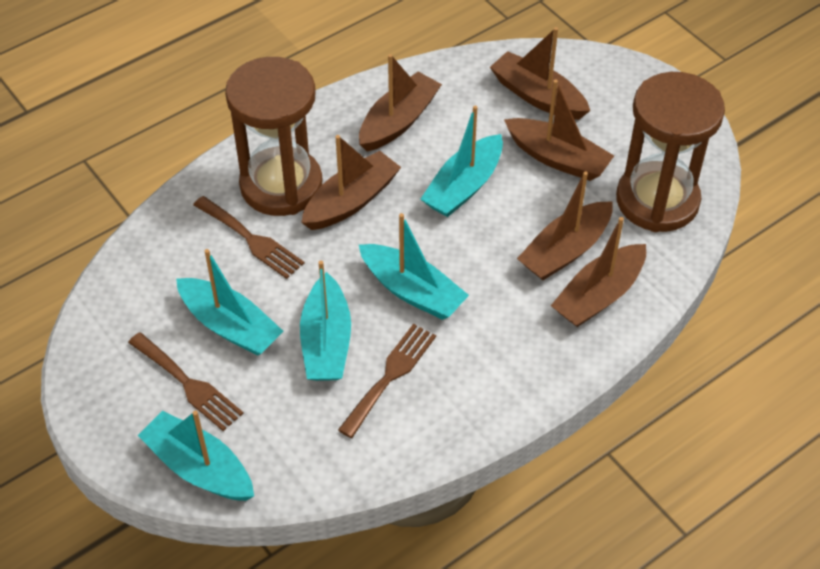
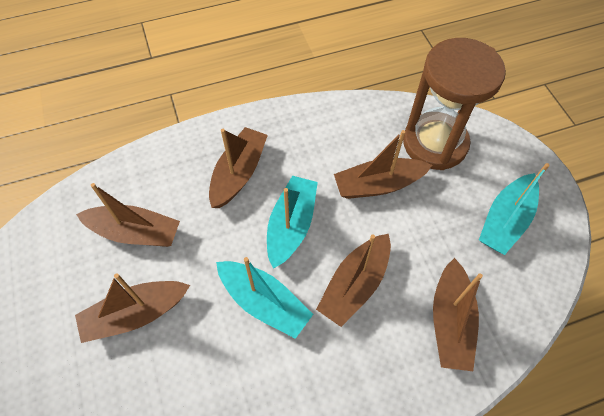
brown fork: [128,332,244,431] [193,196,304,279] [338,324,436,438] = 3 -> none = 0
brown hourglass: [225,57,322,216] [616,72,725,232] = 2 -> [403,38,506,170] = 1
turquoise boat: [138,411,254,501] [176,249,283,356] [300,261,351,381] [359,213,469,320] [420,105,503,217] = 5 -> [216,257,313,339] [267,176,318,269] [479,163,549,255] = 3

